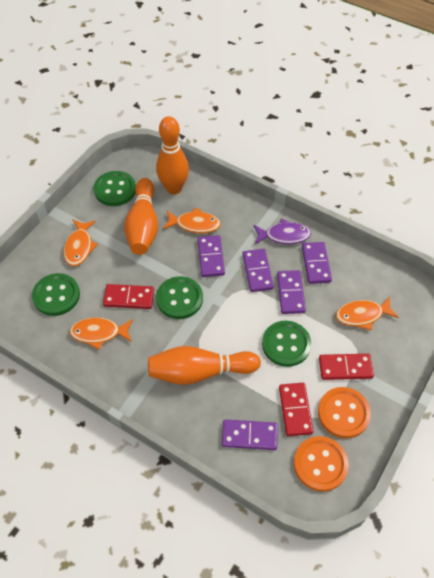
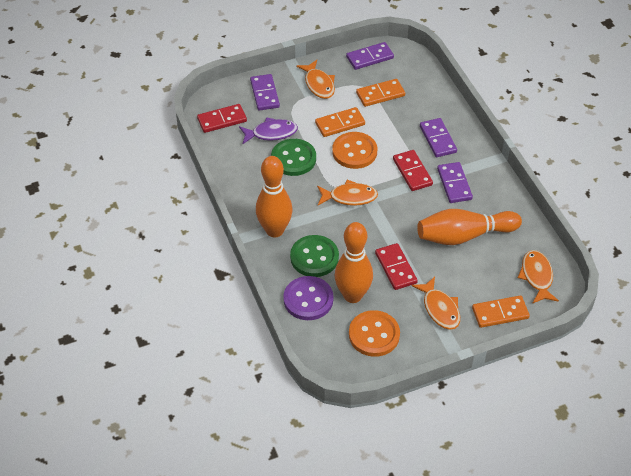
green button: [32,273,80,316] [94,171,136,206] [156,276,203,319] [262,321,311,367] = 4 -> [271,139,316,176] [290,235,339,277] = 2
orange domino: none = 0 -> [315,107,365,137] [356,79,405,107] [472,296,530,328] = 3
purple button: none = 0 -> [283,276,333,320] = 1
purple domino: [198,235,225,277] [222,419,278,450] [243,249,274,292] [277,270,306,314] [302,242,332,284] = 5 -> [250,74,280,111] [346,42,394,70] [420,118,457,157] [437,162,473,203] = 4

